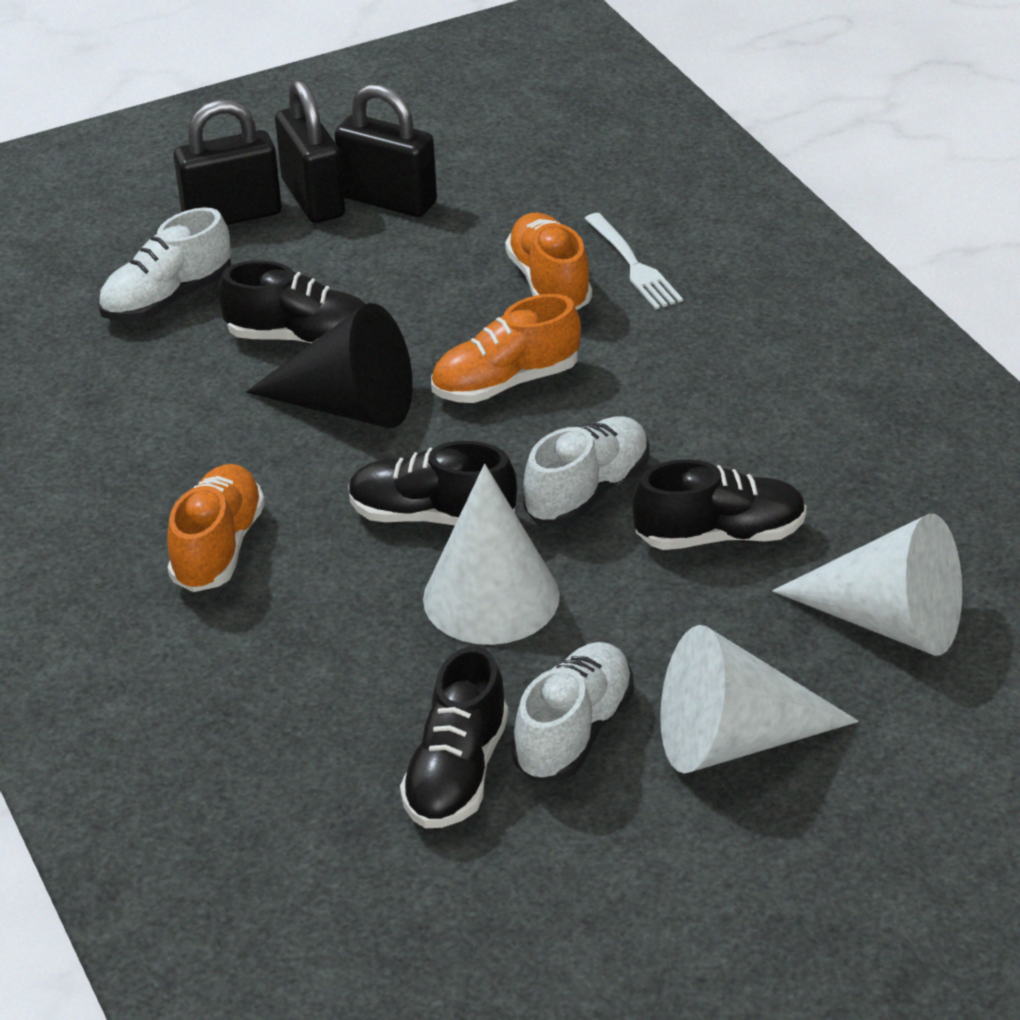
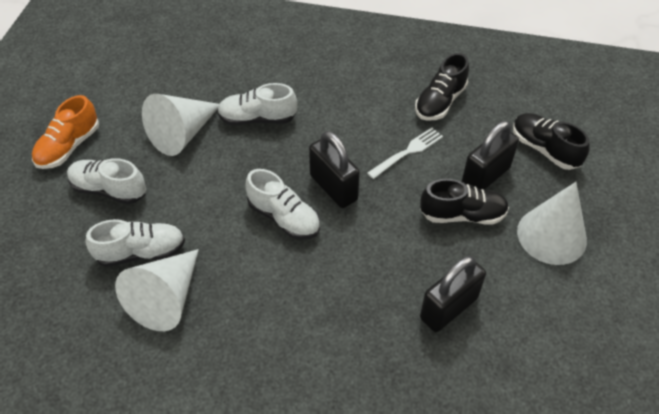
black cone: [246,303,413,428] = 1 -> none = 0
black shoe: [219,261,366,345] [348,441,517,526] [400,646,509,828] [633,459,807,550] = 4 -> [415,53,469,121] [420,179,509,225] [513,113,590,170] = 3
orange shoe: [167,464,265,592] [431,294,581,403] [505,213,592,310] = 3 -> [32,95,99,169] = 1
white shoe: [98,207,231,322] [512,642,634,781] [523,416,649,526] = 3 -> [67,158,146,204] [86,219,185,267] [217,83,297,125] [245,169,320,239] = 4

